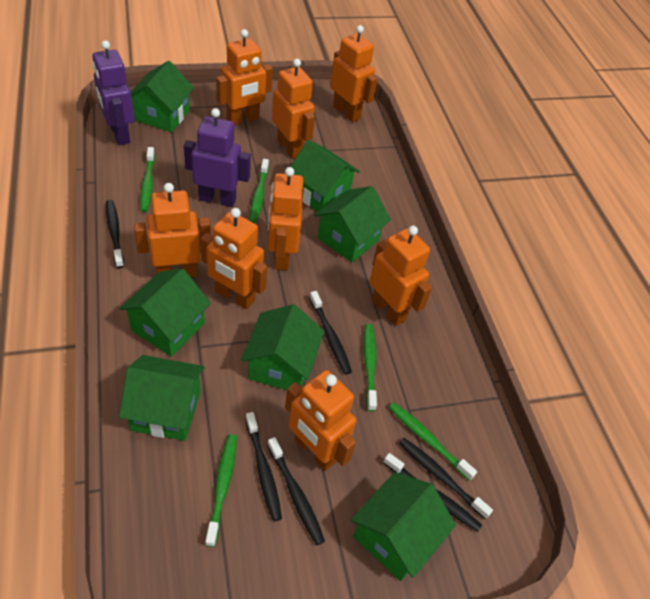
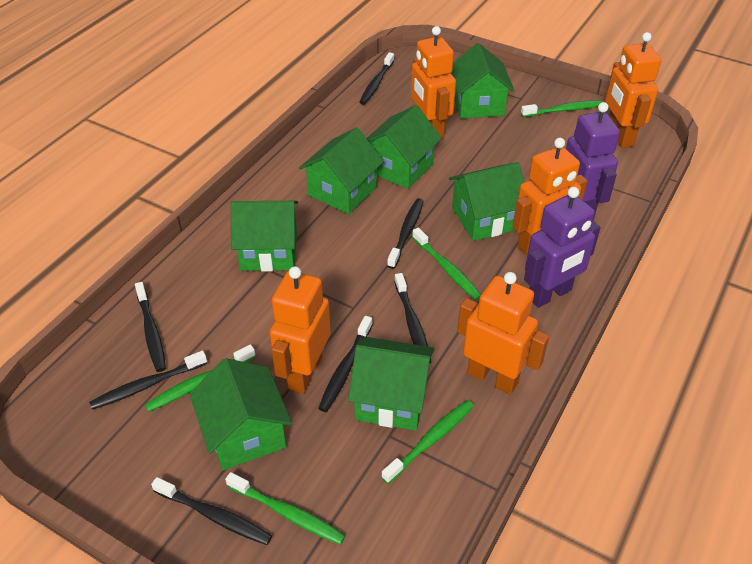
black toothbrush: [106,200,124,268] [245,412,282,521] [267,437,325,545] [309,291,352,375] [383,453,482,532] [399,438,493,519] = 6 -> [89,350,207,410] [135,282,166,372] [151,477,272,545] [318,316,373,412] [359,52,394,105] [387,198,424,269] [394,273,431,364] = 7
orange robot: [134,183,211,277] [200,208,267,310] [216,29,273,126] [268,167,303,270] [272,59,315,159] [285,370,356,471] [330,25,378,122] [369,226,432,326] = 8 -> [270,266,331,394] [411,26,456,139] [457,272,549,394] [512,138,587,256] [605,32,661,148] = 5

